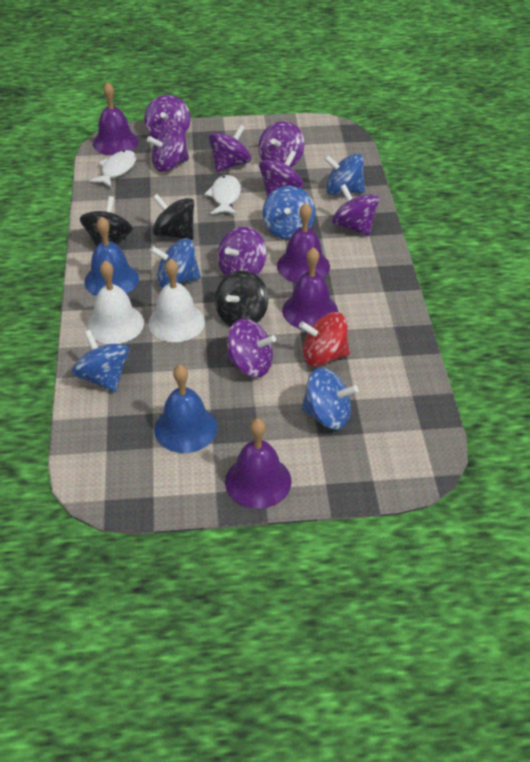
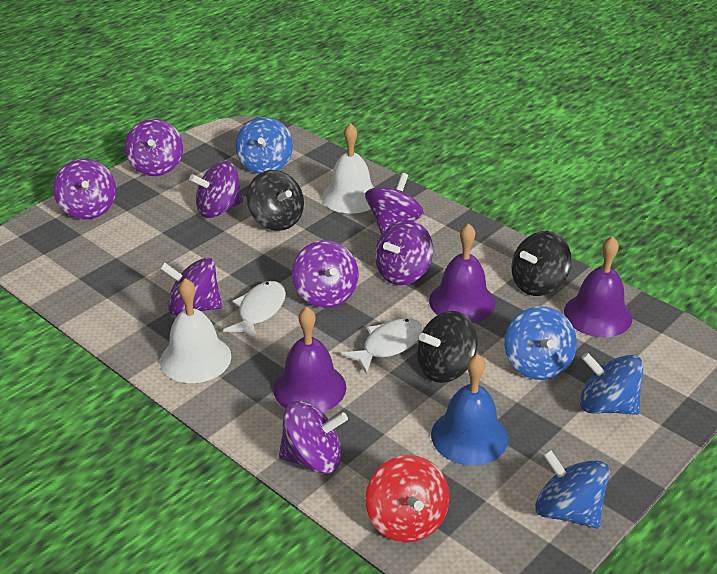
blue bell: [84,217,139,296] [154,365,218,453] = 2 -> [431,354,508,466] = 1
blue spinning top: [72,330,129,392] [150,238,201,288] [263,186,315,239] [301,368,358,430] [324,154,365,195] = 5 -> [235,117,293,174] [505,306,577,380] [535,449,610,528] [580,352,643,415] = 4
purple bell: [93,82,139,155] [225,418,292,509] [277,203,330,283] [282,247,338,329] = 4 -> [273,307,346,412] [429,223,496,323] [564,236,632,337] = 3

